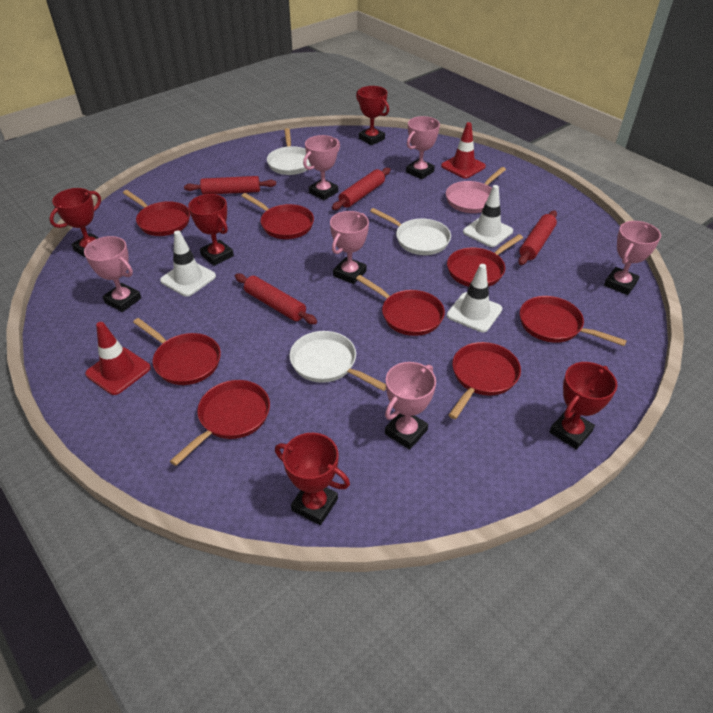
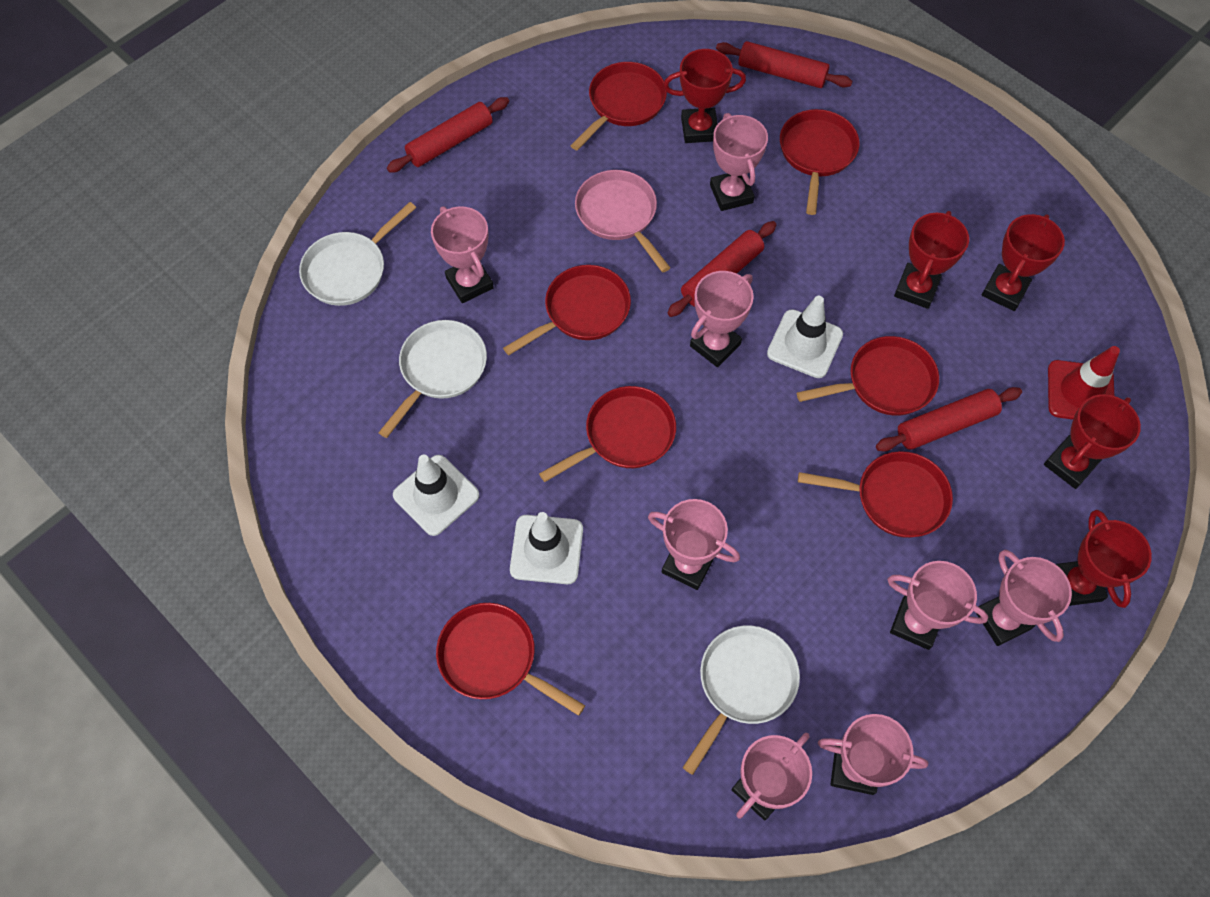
pink trophy: [84,236,141,312] [303,135,340,200] [330,211,369,284] [385,362,436,449] [406,116,440,179] [604,221,661,295] = 6 -> [431,206,494,303] [648,499,740,590] [690,271,754,367] [710,113,768,211] [732,733,812,820] [818,714,928,795] [887,561,988,650] [976,550,1072,646] = 8
red pan: [123,190,190,236] [133,318,221,385] [170,380,270,466] [242,193,314,239] [356,275,445,336] [447,234,523,287] [449,342,521,419] [520,296,627,346] = 8 -> [436,603,585,716] [503,265,631,355] [539,386,676,482] [570,62,667,151] [780,109,859,215] [797,336,939,416] [798,451,953,538] = 7
red traffic cone: [85,322,151,395] [441,122,486,178] = 2 -> [1048,346,1120,419] = 1

